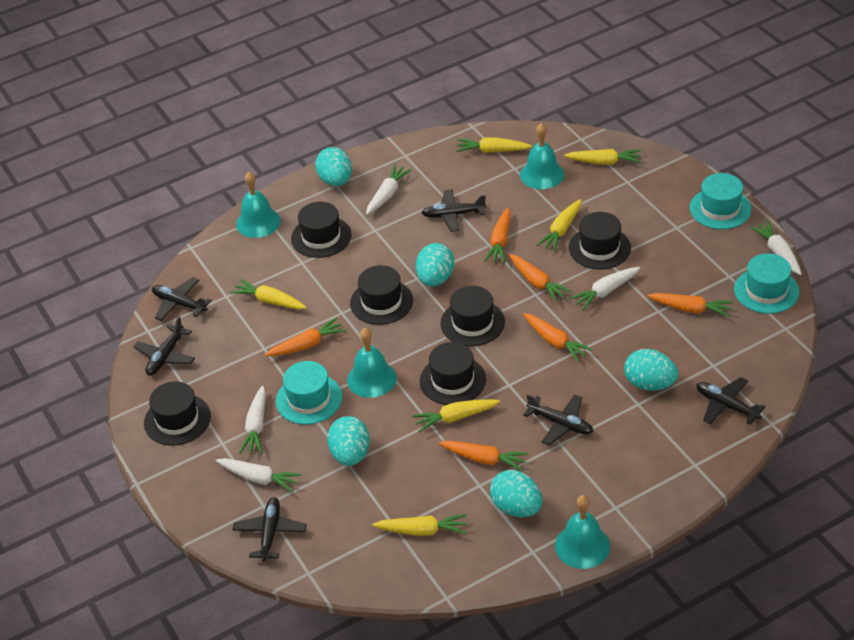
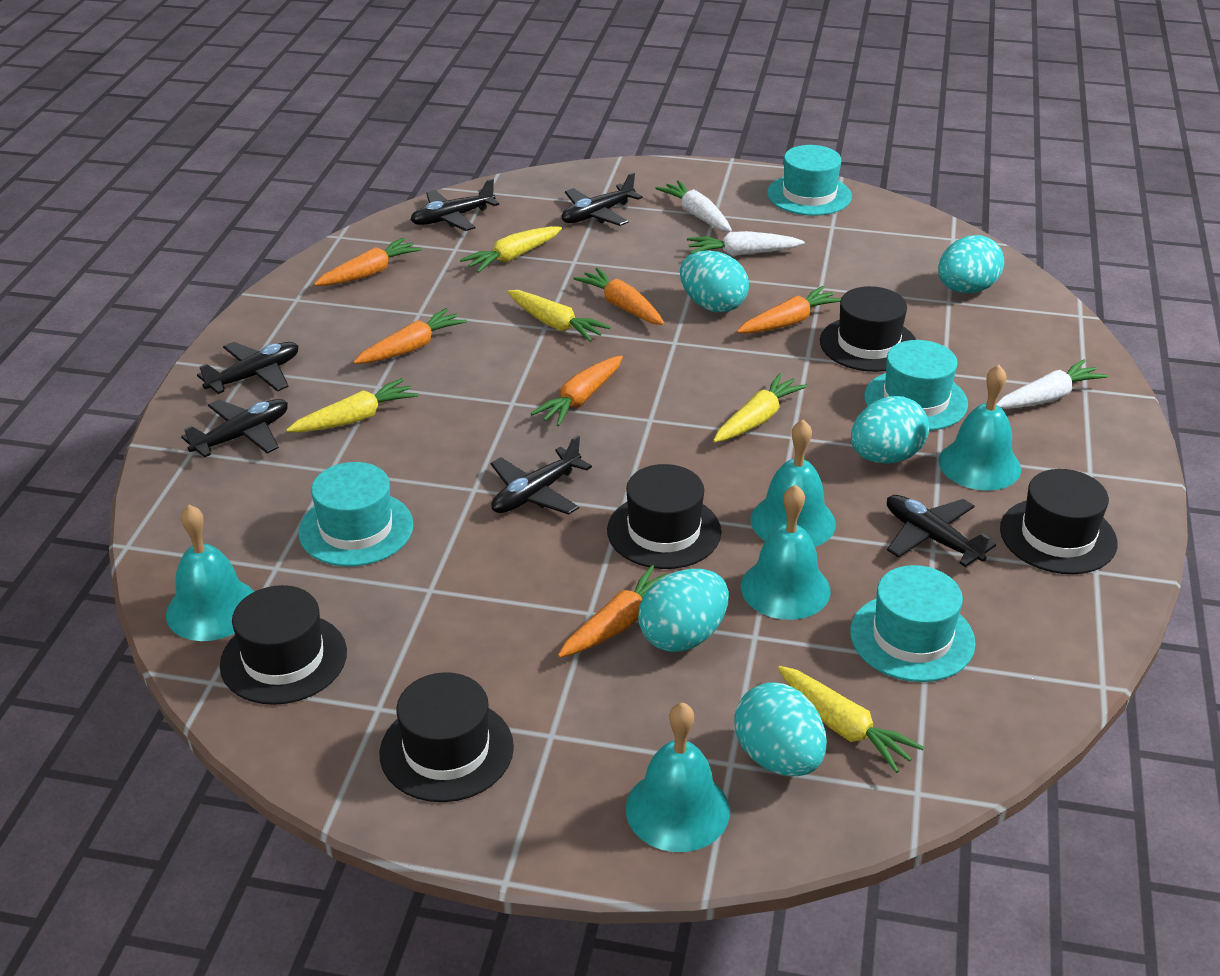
black hat: [144,381,211,446] [291,202,351,258] [350,265,413,325] [420,342,486,405] [441,286,505,346] [569,212,631,269] = 6 -> [220,585,347,705] [380,672,514,802] [607,464,721,569] [820,286,916,372] [1000,469,1118,574] = 5
turquoise bell: [236,172,281,238] [347,328,397,398] [520,123,564,189] [555,495,610,569] = 4 -> [166,505,254,641] [626,702,730,852] [741,485,831,620] [750,420,836,547] [939,365,1021,491] = 5
turquoise hat: [276,361,342,425] [690,173,751,229] [734,253,799,314] = 3 -> [299,462,414,566] [767,145,852,216] [850,565,975,682] [864,340,968,431] = 4
white carrot: [216,458,302,492] [239,386,266,454] [366,164,412,215] [569,267,640,310] [750,220,802,275] = 5 -> [655,180,732,232] [687,231,805,256] [996,359,1108,409] = 3
yellow carrot: [230,279,307,309] [372,514,467,536] [412,399,500,432] [456,137,532,153] [536,199,582,252] [564,149,641,165] = 6 -> [286,378,418,432] [460,226,562,273] [507,290,611,342] [713,373,808,443] [778,666,924,773] = 5

